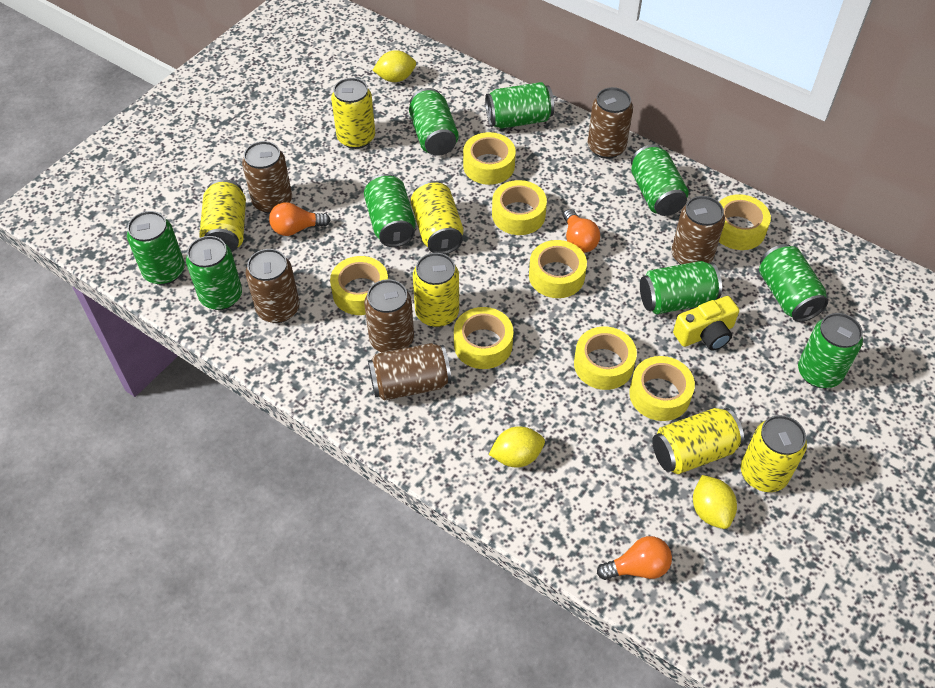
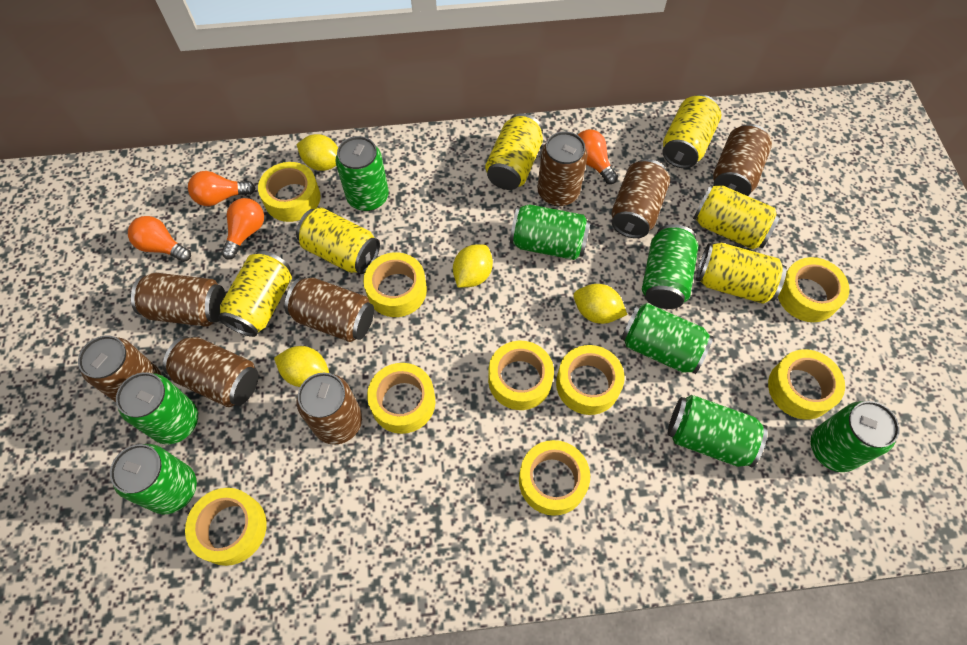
brown can: [242,141,292,214] [246,249,300,323] [364,279,414,353] [368,343,451,401] [588,87,633,159] [672,196,725,265] = 6 -> [78,336,161,402] [131,273,226,327] [163,336,259,407] [284,277,374,342] [297,373,362,445] [538,131,588,206] [611,159,670,238] [713,124,772,196] = 8
green can: [127,211,185,285] [186,236,242,310] [364,174,416,247] [409,88,459,156] [485,82,554,129] [631,145,689,216] [640,261,722,314] [759,244,828,322] [798,313,863,388] = 9 -> [110,444,197,514] [116,372,198,444] [335,136,389,211] [510,204,591,260] [621,303,713,374] [642,224,698,309] [668,395,768,467] [811,401,900,472] = 8
orange light bulb: [269,202,330,236] [563,209,600,253] [597,536,672,580] = 3 -> [128,216,191,262] [188,171,255,206] [221,198,264,259] [578,130,618,184] = 4
yellow camera: [673,296,739,351] = 1 -> none = 0
yellow lemon: [373,50,416,82] [489,426,545,467] [693,475,737,529] = 3 -> [274,346,329,387] [297,134,338,171] [453,244,493,288] [574,284,628,324] = 4
yellow tape: [330,256,388,315] [454,307,514,369] [463,132,516,185] [492,180,547,235] [529,240,587,298] [574,326,637,390] [629,356,695,421] [719,194,771,250] = 8 -> [185,488,267,566] [258,162,321,222] [363,252,427,317] [367,363,435,434] [488,341,554,410] [519,440,590,516] [556,345,625,415] [768,349,845,420] [778,257,849,322] = 9

